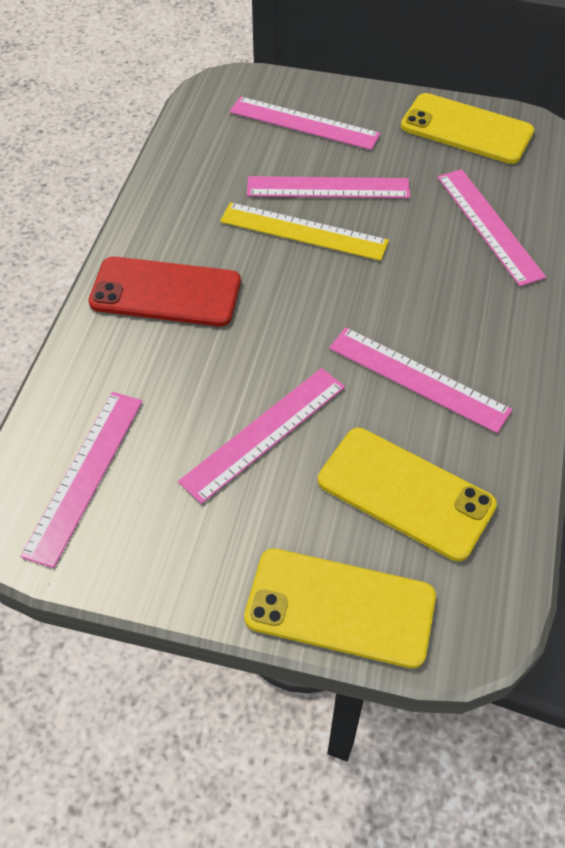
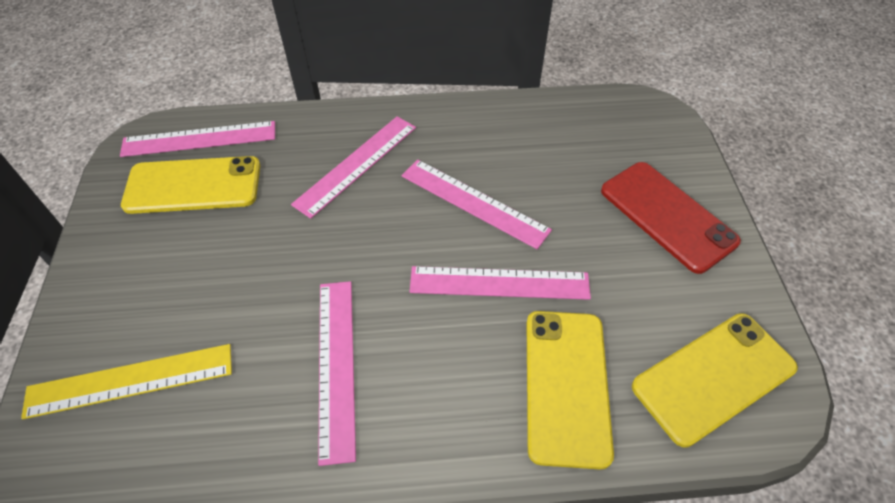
pink ruler: [20,392,143,568] [178,368,345,504] [230,96,380,150] [247,176,410,198] [329,327,512,433] [437,169,546,286] = 6 -> [120,121,275,157] [291,116,416,219] [318,281,356,466] [401,159,552,249] [410,266,591,300] = 5

